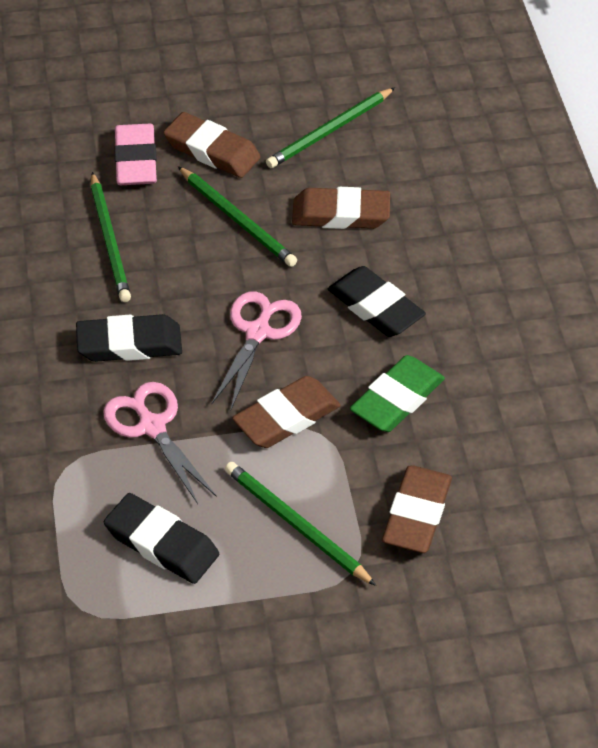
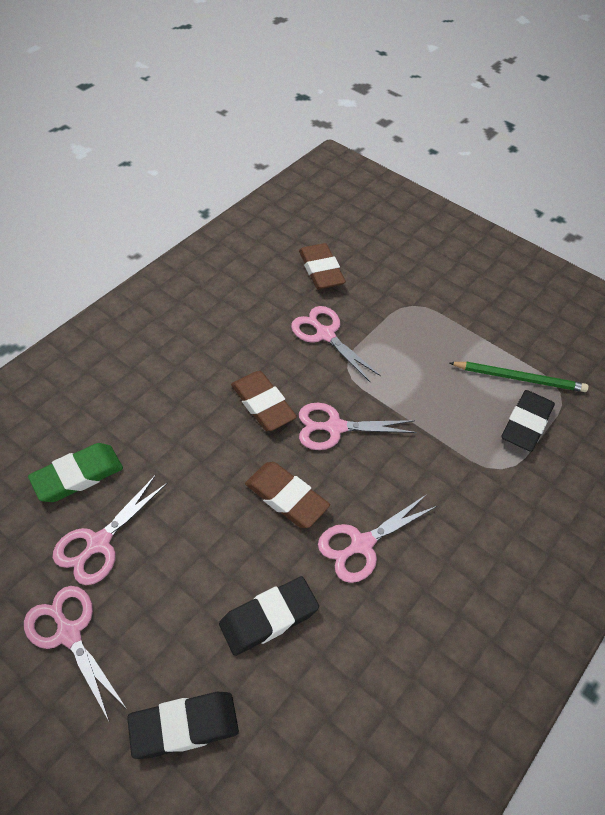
brown eraser: [163,112,261,178] [232,376,341,448] [292,187,390,229] [382,465,452,553] = 4 -> [231,371,297,431] [245,462,330,528] [299,243,346,289] = 3
green pencil: [91,172,131,302] [178,166,297,267] [225,462,376,586] [266,88,395,168] = 4 -> [449,361,588,392] = 1
pink eraser: [114,124,157,185] = 1 -> none = 0
pink scissors: [103,382,217,504] [211,291,302,410] = 2 -> [24,586,127,721] [53,475,168,585] [291,306,381,382] [299,403,417,450] [318,494,437,583] = 5

